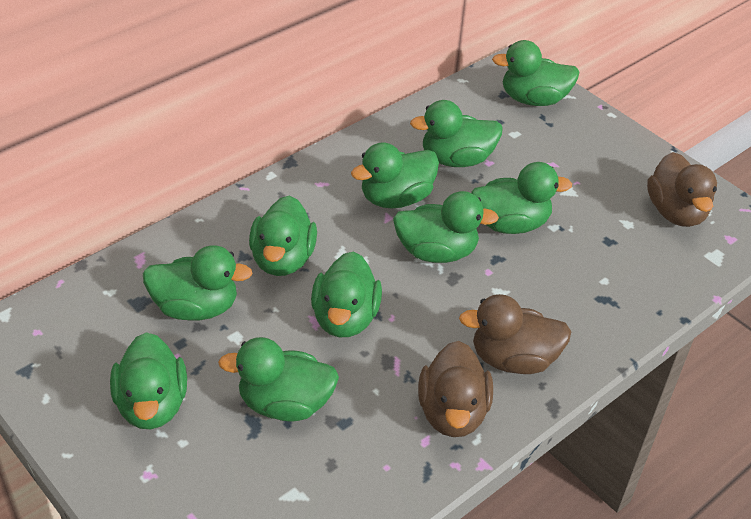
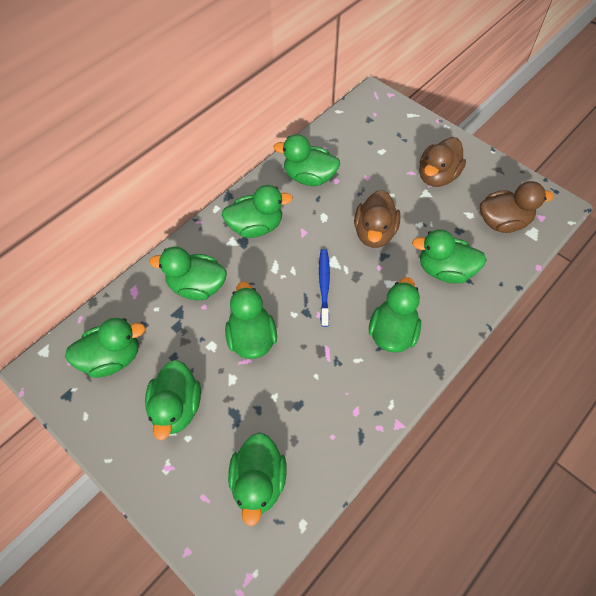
blue toothbrush: none = 0 -> [319,249,330,327] = 1
green duck: [110,332,187,429] [143,245,253,320] [218,337,339,421] [249,195,317,276] [311,251,382,337] [351,142,439,208] [393,191,499,263] [410,100,503,167] [471,162,572,234] [492,40,580,106] = 10 -> [65,318,145,378] [145,360,201,440] [149,247,227,300] [222,185,293,238] [225,281,277,359] [228,432,287,526] [274,134,340,186] [369,277,421,353] [412,229,487,284] = 9

